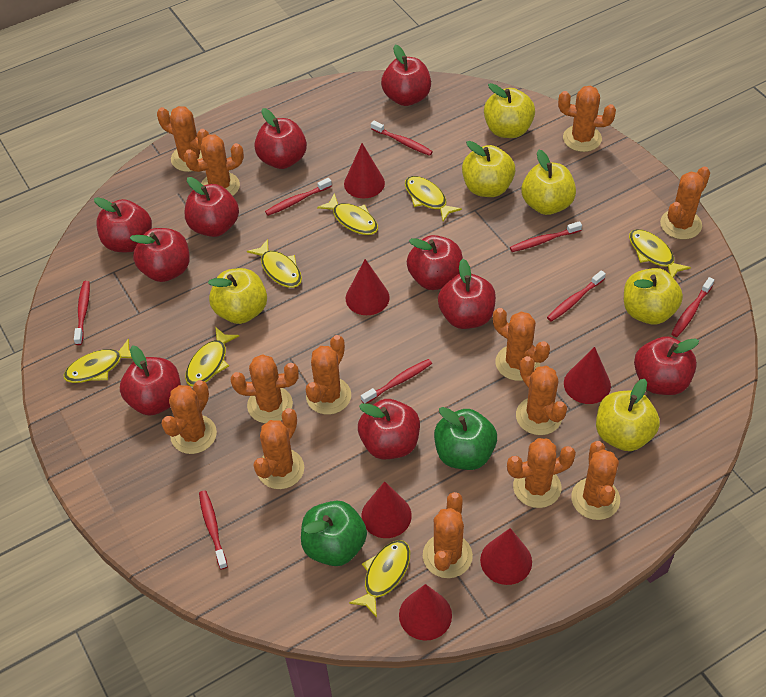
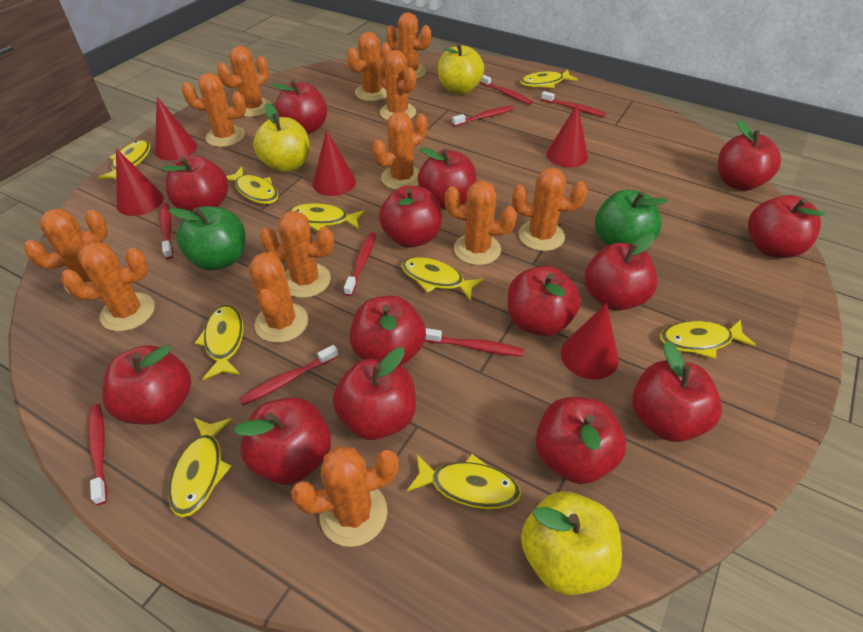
red apple: [94,197,152,252] [120,345,181,416] [130,228,190,282] [185,177,239,237] [254,108,307,169] [358,399,420,459] [381,45,431,106] [407,235,463,290] [438,259,496,329] [634,336,699,395] = 10 -> [102,345,191,425] [162,155,228,211] [234,397,331,485] [272,80,327,134] [333,347,416,440] [350,295,426,366] [379,185,442,248] [418,147,476,209] [508,266,581,336] [536,397,626,484] [585,232,658,311] [632,341,722,442] [718,120,781,191] [748,195,825,258] = 14
red cone: [344,143,385,198] [346,259,390,315] [362,481,412,538] [399,584,452,641] [480,528,532,585] [564,347,611,404] = 6 -> [116,148,164,216] [155,97,197,161] [312,130,356,196] [546,103,588,167] [561,303,619,380] = 5
yellow apple: [208,268,267,324] [462,141,515,197] [484,83,535,138] [522,150,576,215] [596,379,660,451] [624,268,683,325] = 6 -> [253,103,310,173] [438,43,484,94] [521,491,622,595] = 3
yellow fish: [64,339,132,383] [185,327,239,386] [247,239,302,288] [317,193,378,235] [349,540,410,618] [405,176,462,221] [629,229,691,278] = 7 -> [97,140,151,180] [169,418,232,518] [195,305,243,380] [226,167,279,204] [289,203,365,231] [401,257,484,301] [407,454,522,509] [520,70,578,88] [660,319,756,359] = 9

